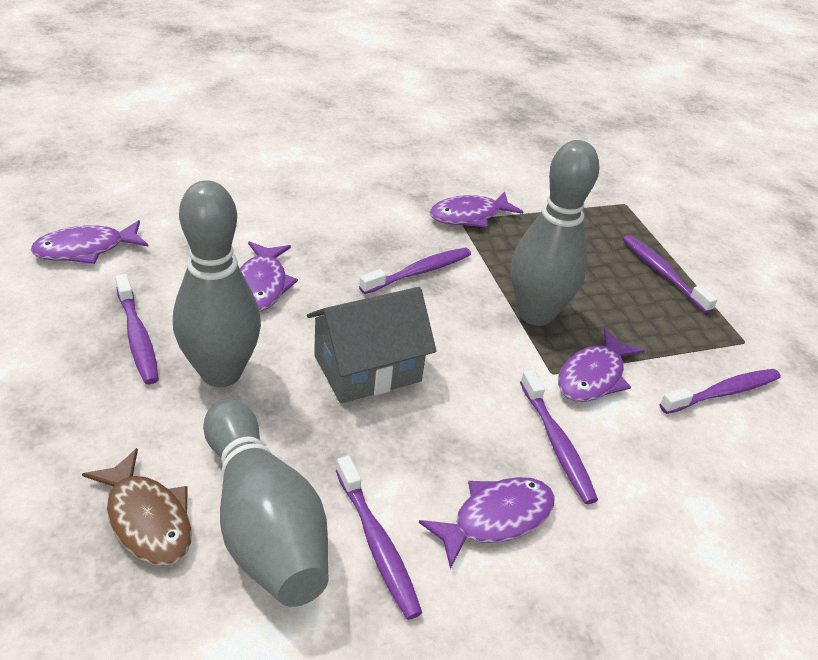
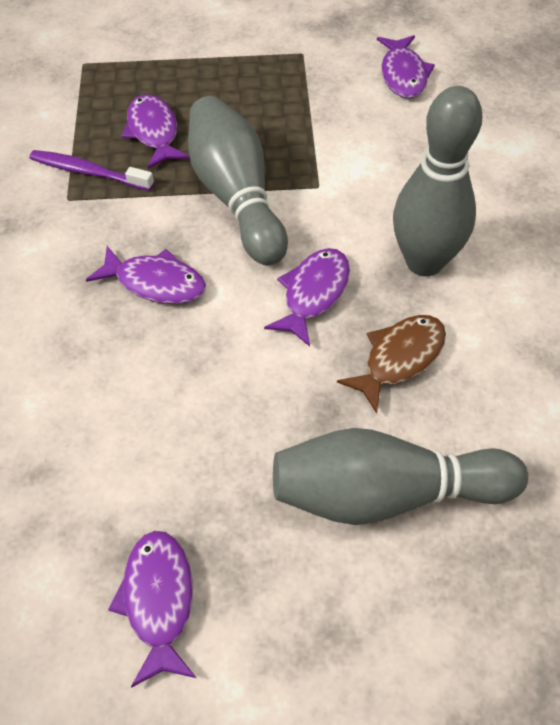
grey house: [307,287,436,404] = 1 -> none = 0
purple toothbrush: [115,274,159,384] [336,456,422,620] [359,247,471,294] [520,370,598,504] [623,235,718,313] [660,369,781,414] = 6 -> [30,150,154,191] = 1

